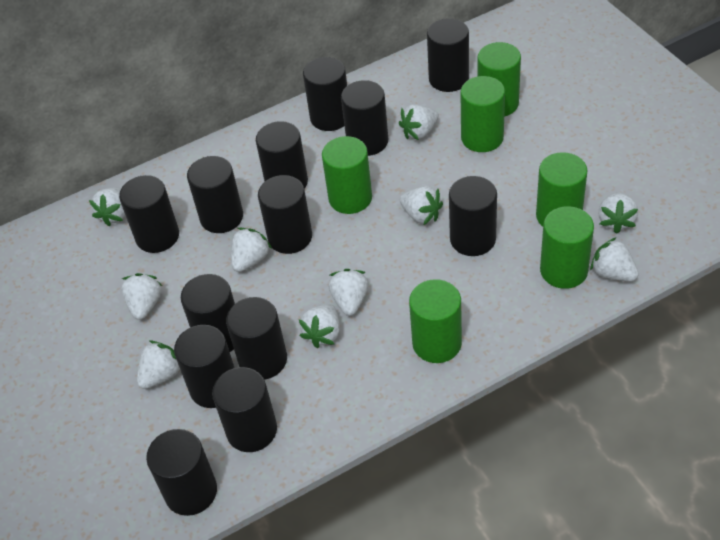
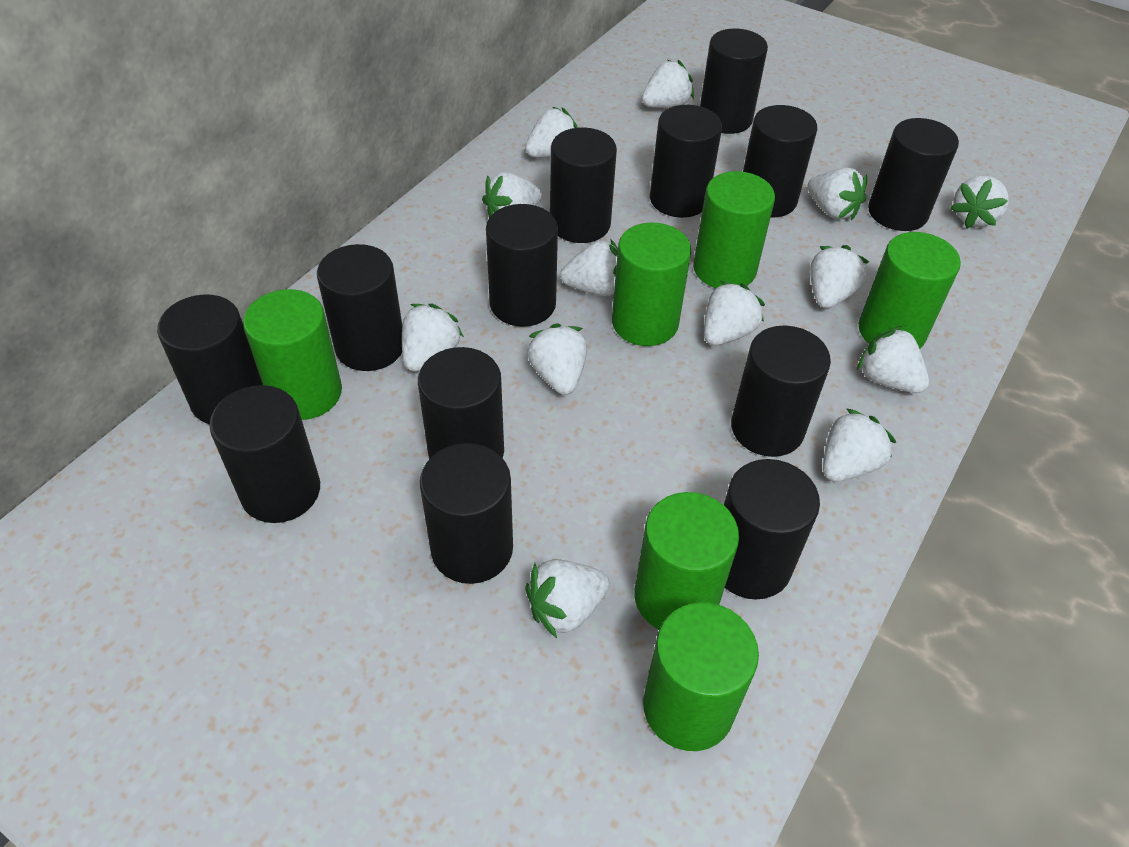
white strawberry: [89,187,126,226] [121,273,162,320] [137,341,180,389] [231,228,272,272] [299,304,340,348] [329,269,368,316] [399,104,439,140] [400,186,443,225] [590,237,639,282] [598,192,638,234] = 10 -> [402,304,464,372] [482,172,542,218] [525,107,578,158] [525,559,610,638] [527,323,587,395] [560,239,618,296] [642,60,694,108] [704,281,765,346] [807,168,867,220] [810,245,869,308] [823,408,896,482] [857,326,929,393] [950,175,1009,229] = 13

